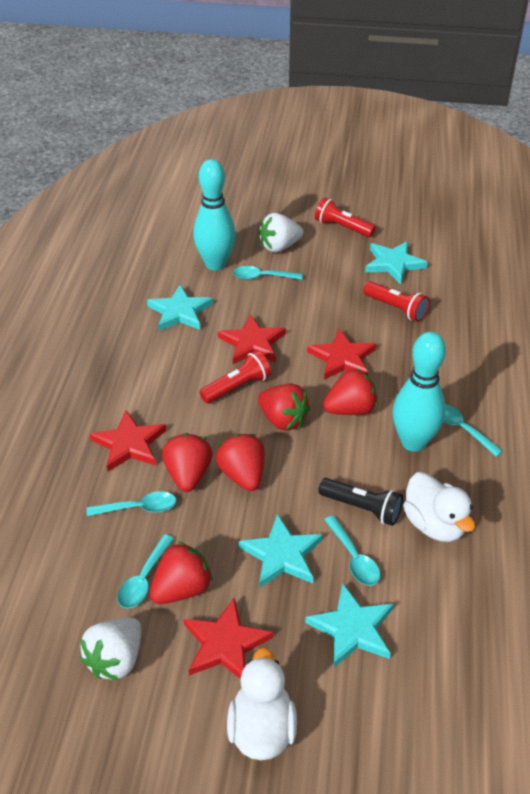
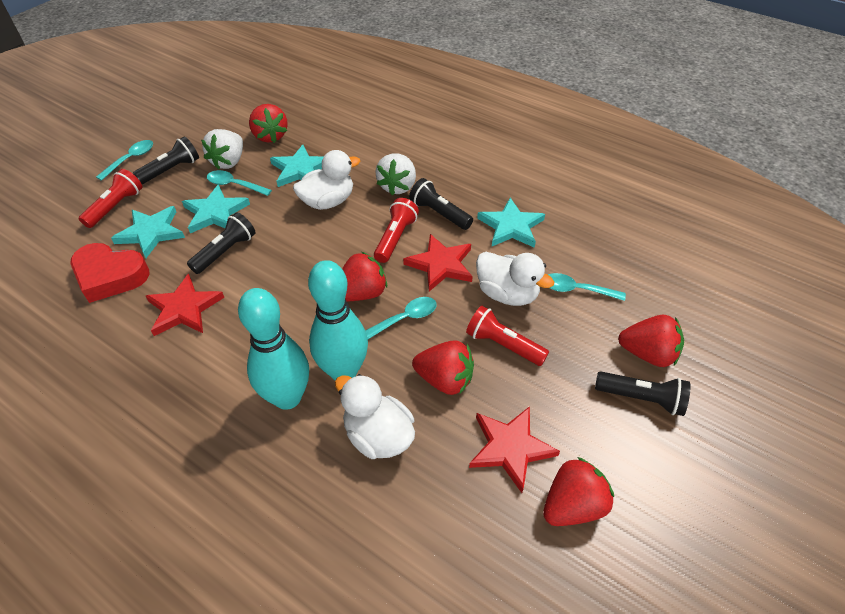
black flashlight: [318,478,403,526] = 1 -> [132,136,199,184] [187,212,256,274] [409,178,473,230] [595,371,690,416] = 4
red heart: none = 0 -> [71,243,149,303] = 1
red star: [90,410,166,472] [184,598,273,679] [218,314,286,364] [307,329,376,380] = 4 -> [146,274,224,336] [403,234,473,291] [469,406,560,493] = 3
turquoise spoon: [86,491,176,516] [117,534,174,608] [233,266,303,280] [324,515,380,586] [444,404,503,457] = 5 -> [96,140,153,181] [207,170,272,196] [365,297,437,339] [548,273,626,301] = 4
white duck: [227,648,297,760] [403,472,475,542] = 2 -> [293,150,360,210] [335,374,415,459] [476,252,554,306] = 3

